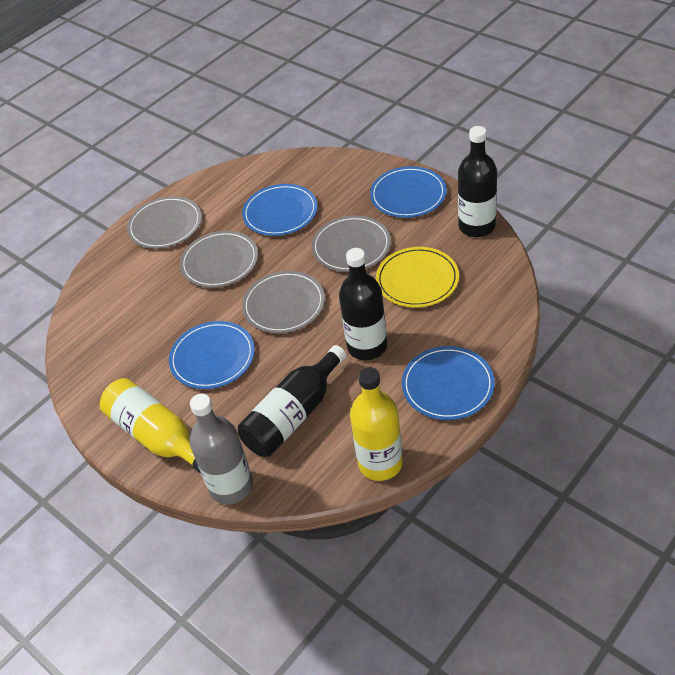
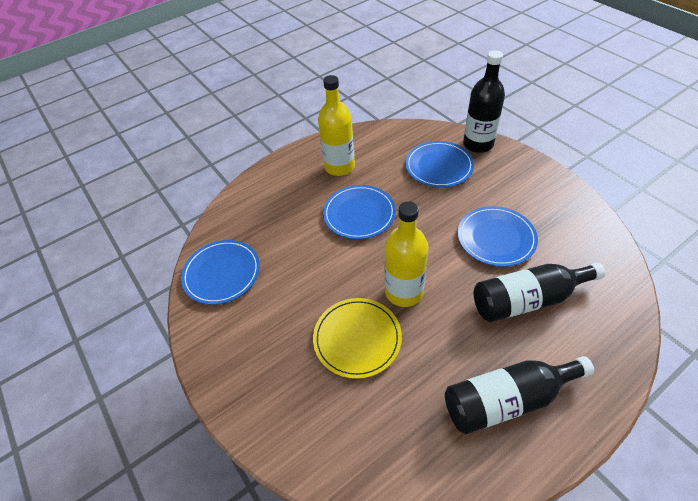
grey bottle: [190,394,253,505] = 1 -> none = 0
grey plate: [127,196,202,249] [180,231,258,288] [242,271,325,333] [312,215,391,272] = 4 -> none = 0

